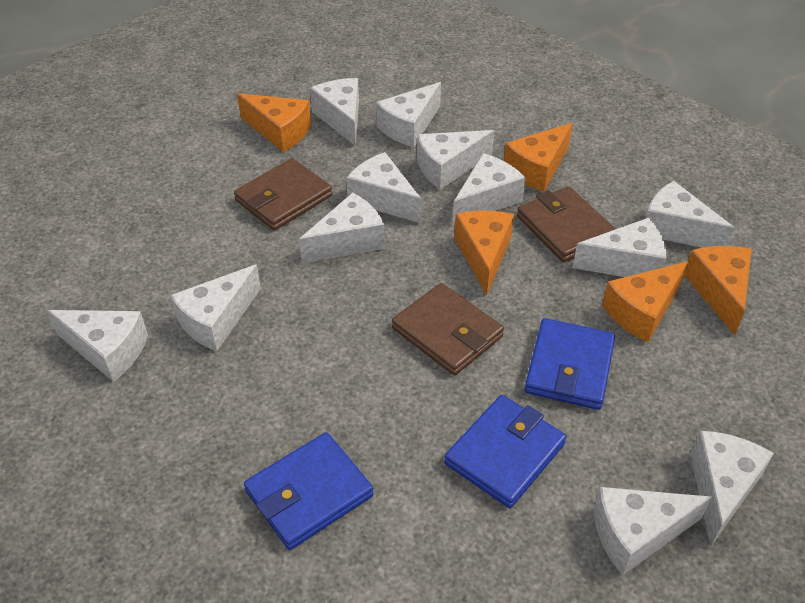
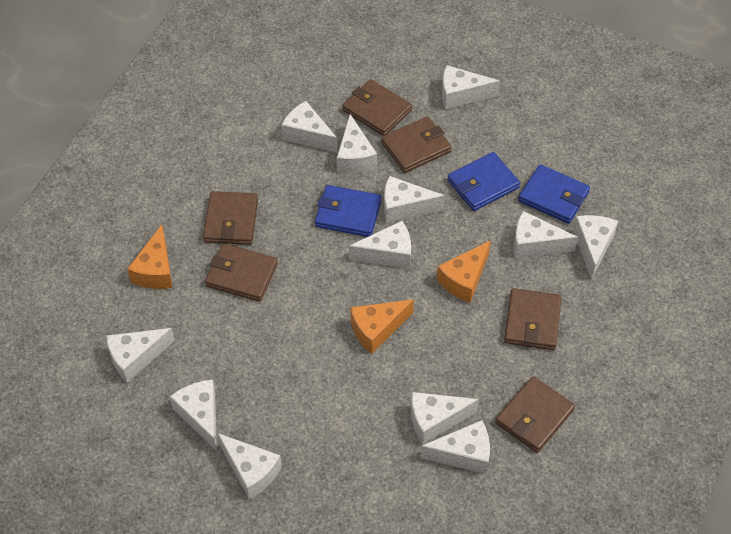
brown wallet: [234,158,332,230] [392,283,504,375] [517,186,616,262] = 3 -> [203,191,258,245] [205,244,278,302] [342,79,412,136] [381,116,452,173] [495,376,575,453] [504,288,562,350] = 6
orange cheese: [237,93,311,152] [454,211,514,295] [504,123,573,192] [602,261,688,342] [684,246,752,335] = 5 -> [127,225,173,289] [350,299,414,354] [437,241,491,303] = 3

